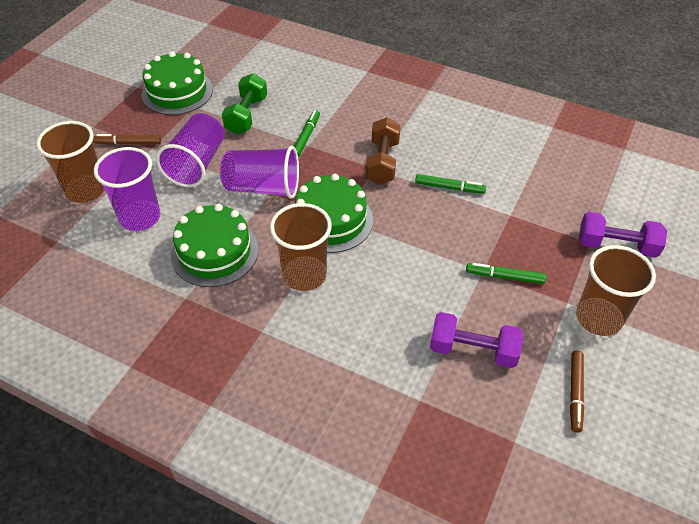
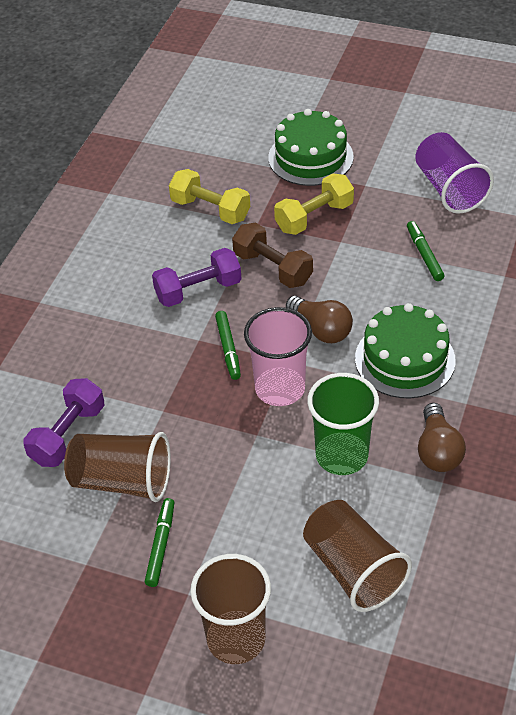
brown light bulb: none = 0 -> [286,296,353,343] [418,403,466,472] = 2
brown marker: [93,134,161,145] [570,351,584,433] = 2 -> none = 0
green cake: [142,51,213,115] [171,204,259,287] [295,174,373,253] = 3 -> [268,109,354,186] [355,303,456,398] = 2
green cup: none = 0 -> [307,373,379,475] = 1
green dumbbell: [222,73,267,134] = 1 -> none = 0
pink cup: none = 0 -> [244,307,312,406] = 1
purple cup: [94,147,160,231] [156,113,224,187] [220,146,299,199] = 3 -> [415,132,494,214] = 1
yellow dumbbell: none = 0 -> [169,169,250,224] [274,173,354,235] = 2

